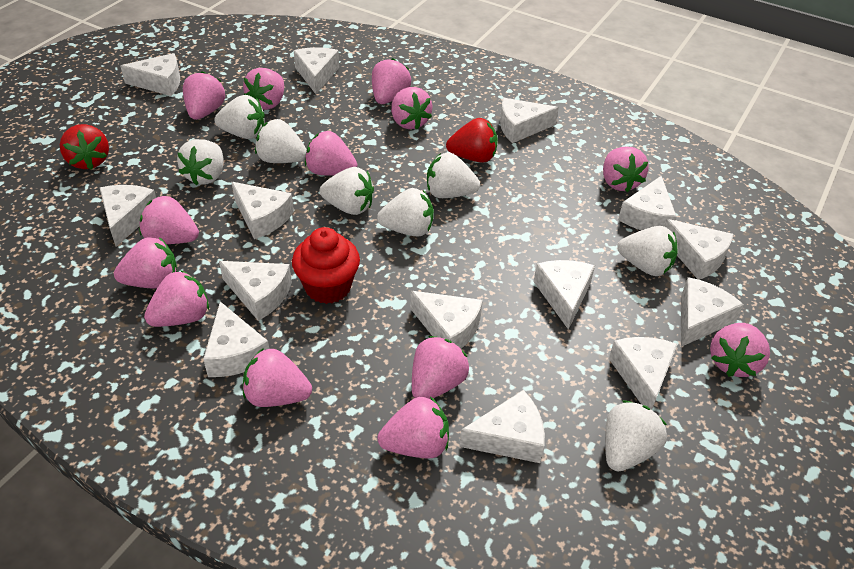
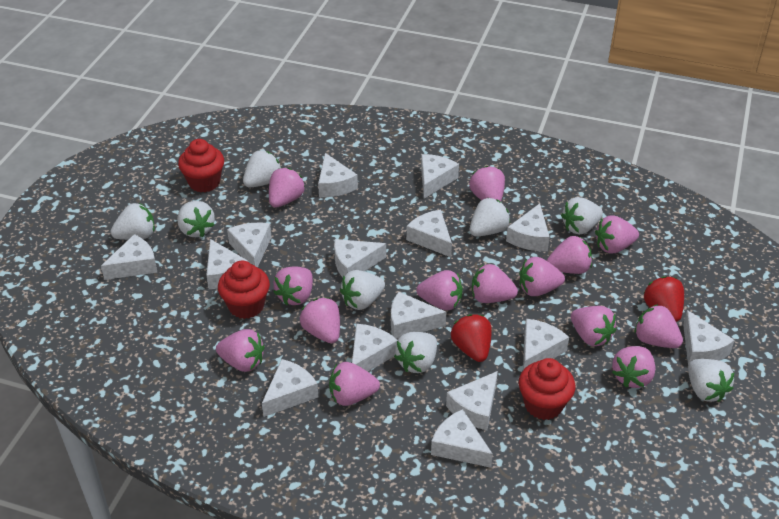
pink strawberry: [114,237,177,289] [139,196,199,244] [144,270,209,327] [183,71,225,120] [243,68,284,110] [243,348,312,407] [305,131,357,176] [372,58,411,104] [377,396,449,459] [391,87,432,129] [412,336,469,399] [603,147,649,192] [710,323,770,377] = 13 -> [216,329,265,372] [269,168,305,208] [273,266,313,306] [300,297,340,343] [329,362,380,406] [416,270,463,310] [469,166,505,202] [472,264,518,303] [519,257,565,296] [547,236,592,274] [571,306,616,346] [595,215,639,254] [612,346,656,388] [635,304,683,348] = 14
red cupcake: [292,227,360,304] = 1 -> [178,139,224,192] [218,261,270,319] [519,358,575,420] = 3
white cheese: [100,185,156,247] [120,53,180,96] [203,302,269,377] [219,261,292,321] [231,182,294,239] [294,47,339,94] [410,291,483,348] [459,390,545,463] [500,98,559,143] [533,260,595,330] [609,337,677,410] [618,175,677,230] [664,219,734,280] [681,277,744,347] = 14 -> [101,234,157,280] [206,239,249,289] [227,223,272,268] [262,359,318,417] [318,153,358,197] [334,239,386,277] [352,324,397,372] [391,292,446,339] [406,210,452,257] [421,154,459,198] [431,409,493,468] [446,371,498,430] [506,204,550,251] [523,319,569,370] [683,310,735,365] = 15

